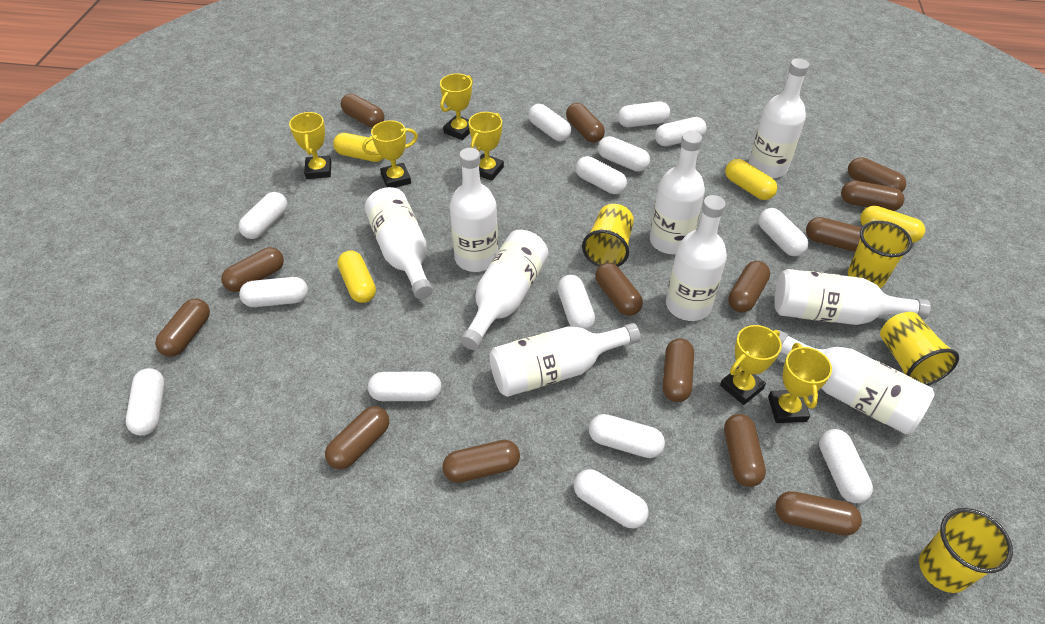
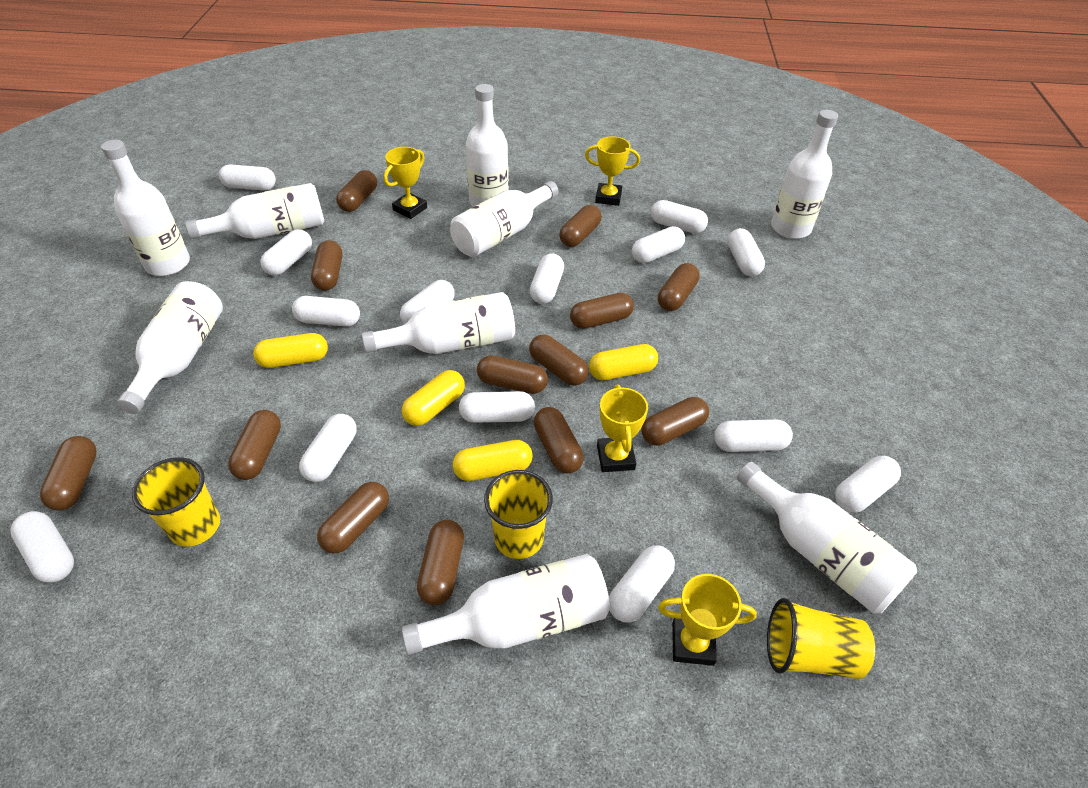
brown capsule: [155,299,210,357] [221,247,284,292] [325,406,389,469] [341,94,384,128] [442,440,520,483] [566,103,605,143] [595,263,643,316] [663,338,694,402] [724,414,766,487] [728,261,770,313] [775,491,862,536] [806,217,862,252] [841,180,904,211] [848,157,906,192] = 14 -> [40,436,97,510] [228,410,281,480] [311,240,342,291] [317,482,389,553] [336,170,377,212] [417,520,464,605] [477,355,548,394] [529,334,589,386] [534,407,584,474] [559,205,602,247] [570,293,634,329] [641,397,709,446] [658,263,700,311] = 13
yellow cup: [582,204,634,267] [848,221,912,288] [880,312,959,386] [919,508,1013,593] = 4 -> [132,457,220,547] [484,470,553,559] [767,598,875,679] = 3
yellow trophy: [289,112,331,179] [362,120,418,188] [440,74,473,140] [469,112,504,181] [720,325,782,405] [768,343,832,423] = 6 -> [384,147,427,219] [585,136,640,206] [597,384,648,472] [658,574,757,666] = 4

